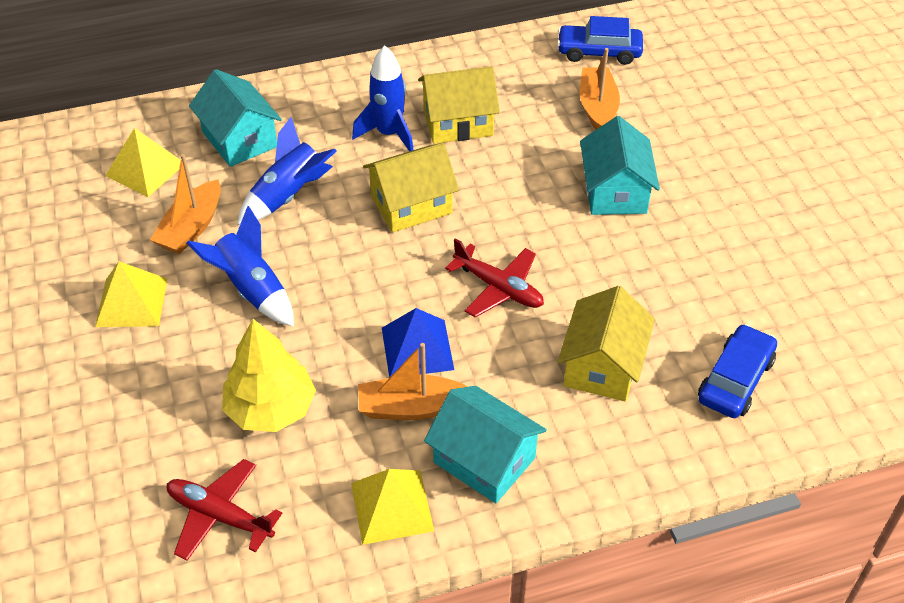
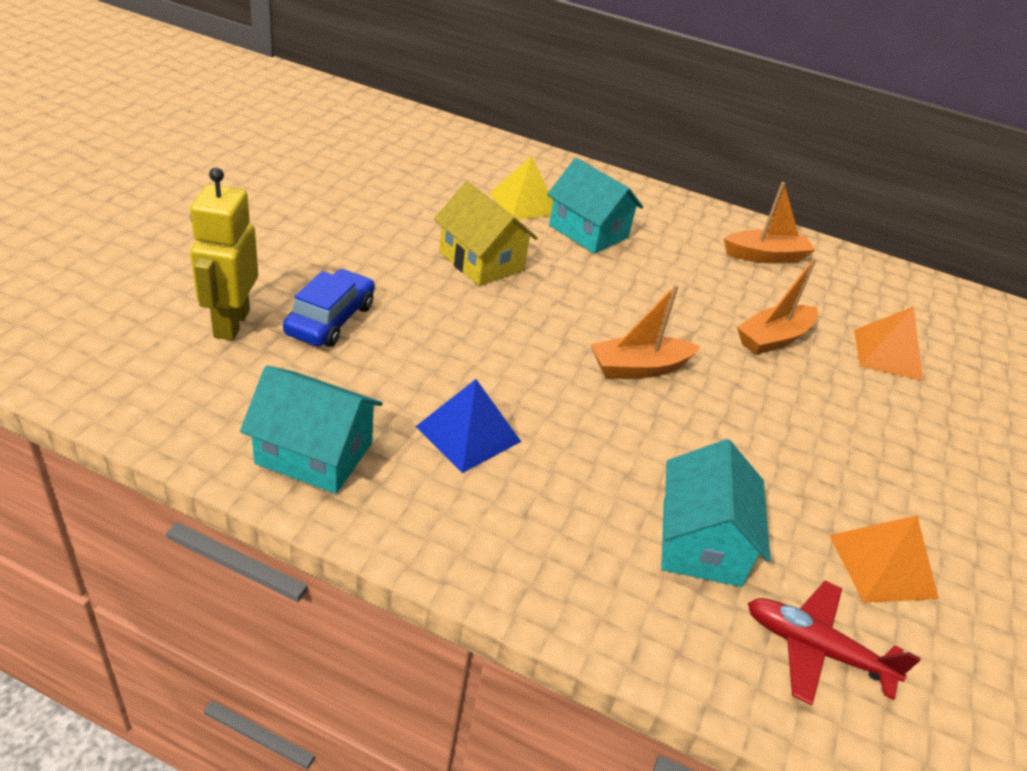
blue car: [557,16,643,65] [698,324,777,418] = 2 -> [283,269,375,347] = 1
blue rocket: [187,206,294,327] [237,117,337,225] [352,45,414,151] = 3 -> none = 0
orange pyramid: none = 0 -> [829,515,939,603] [854,306,923,381] = 2
red plane: [167,459,282,561] [445,238,544,317] = 2 -> [748,581,921,706] = 1
yellow house: [363,143,459,233] [418,66,500,144] [557,286,655,402] = 3 -> [434,181,538,286] = 1
yellow pyramid: [95,262,167,327] [105,128,182,197] [351,469,434,545] = 3 -> [490,156,553,220] = 1
yellow robot: none = 0 -> [190,167,258,340] = 1
yellow tree: [222,319,316,432] = 1 -> none = 0

